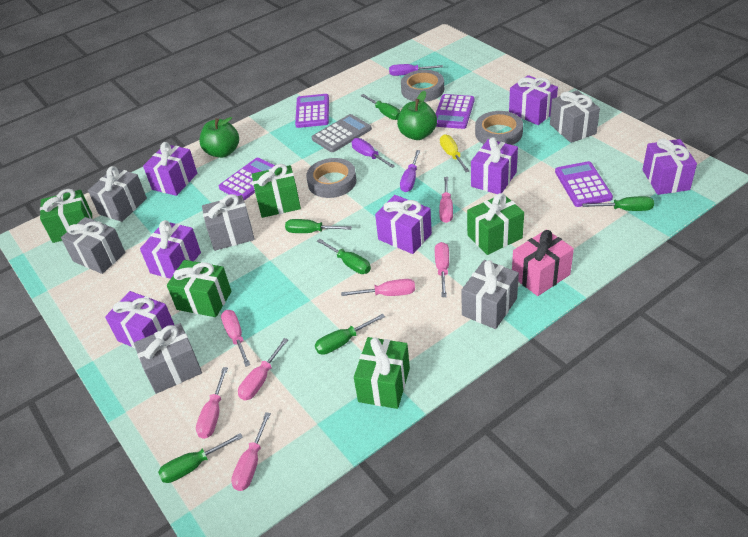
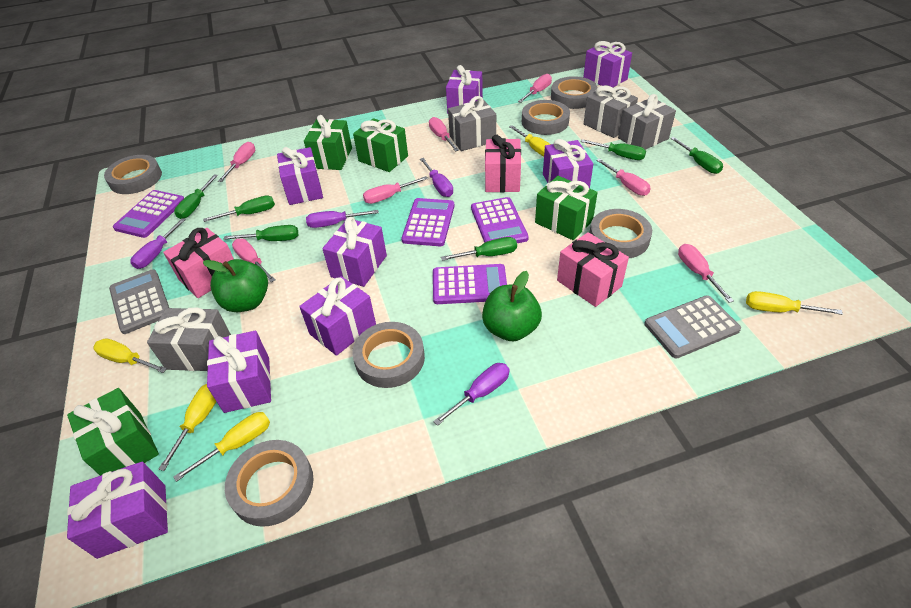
green gift: [40,189,92,243] [167,260,232,317] [252,164,301,218] [354,337,410,409] [467,193,524,255] = 5 -> [67,388,159,476] [304,115,352,170] [353,118,408,172] [535,176,598,240] = 4
grey calculator: [312,114,372,152] = 1 -> [109,270,169,334] [644,295,741,359] = 2
grey gift: [61,217,125,274] [88,166,147,222] [134,323,202,394] [202,194,255,251] [461,260,519,329] [550,90,600,143] = 6 -> [147,307,231,371] [448,96,496,151] [584,85,638,138] [618,94,676,150] = 4
grey tape: [306,158,357,198] [401,70,444,102] [475,111,523,145] = 3 -> [104,155,162,194] [225,440,314,527] [352,322,425,388] [522,100,570,135] [551,76,597,109] [589,209,652,258] = 6
pink gift: [512,229,574,296] = 1 -> [163,228,234,298] [485,134,521,192] [557,232,629,307] = 3
purple gift: [105,291,174,349] [140,220,201,279] [143,142,197,196] [375,195,432,254] [471,137,518,194] [509,75,558,125] [642,138,697,195] = 7 -> [67,462,168,559] [207,331,271,413] [277,147,323,205] [299,276,376,356] [322,217,387,287] [446,65,483,114] [543,139,593,188] [583,41,632,87] = 8
purple screwdriver: [352,138,395,168] [389,64,443,76] [400,150,420,192] = 3 -> [131,218,186,269] [306,210,379,228] [420,158,453,197] [433,363,509,426] = 4
yellow screwdriver: [440,134,470,172] = 1 -> [94,338,167,373] [158,384,216,471] [173,412,270,482] [509,125,551,156] [746,291,843,315] = 5

